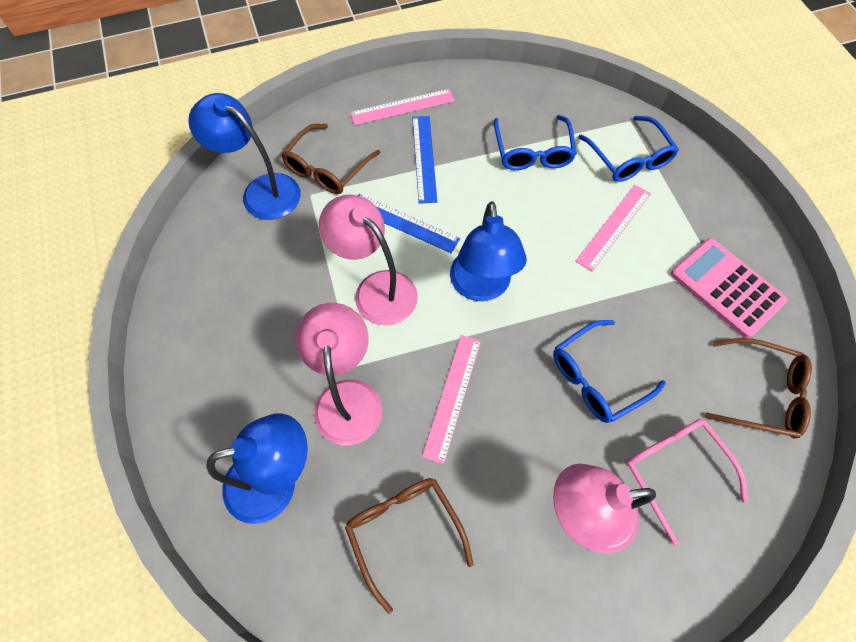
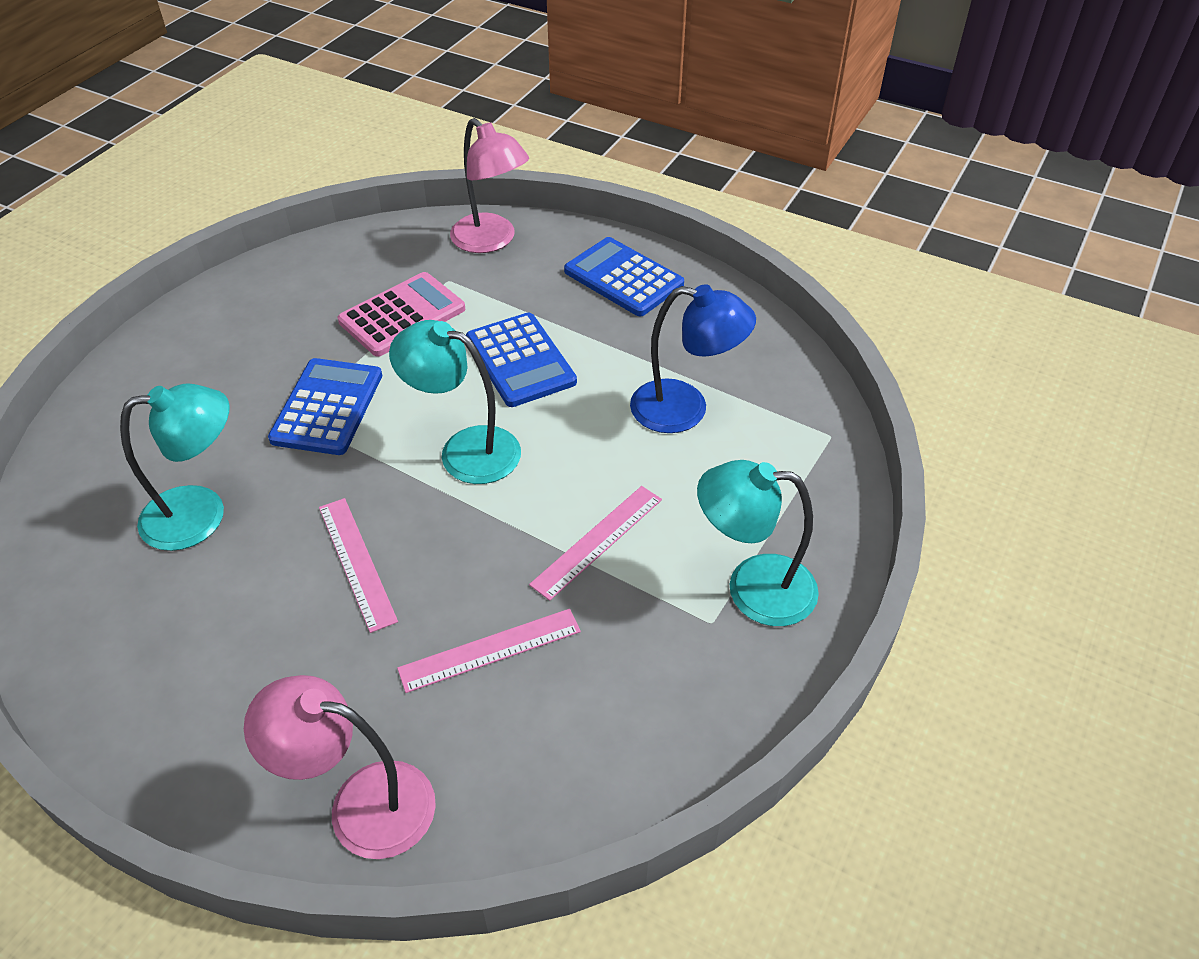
blue calculator: none = 0 -> [268,358,382,455] [466,313,577,407] [564,237,684,316] = 3
blue glasses: [494,115,577,170] [553,320,666,423] [578,116,679,182] = 3 -> none = 0
blue lamp: [188,93,301,220] [206,413,308,524] [450,201,527,301] = 3 -> [630,284,756,433] = 1
blue ruler: [358,194,460,253] [412,116,437,204] = 2 -> none = 0
brown glasses: [281,124,381,194] [345,478,473,614] [705,338,812,438] = 3 -> none = 0
pink glasses: [625,419,748,545] = 1 -> none = 0
pink lamp: [295,303,382,446] [319,195,418,326] [553,464,656,553] = 3 -> [244,675,436,859] [450,118,529,253] = 2
turquoise lamp: none = 0 -> [120,383,230,551] [389,320,521,484] [697,460,819,626] = 3

